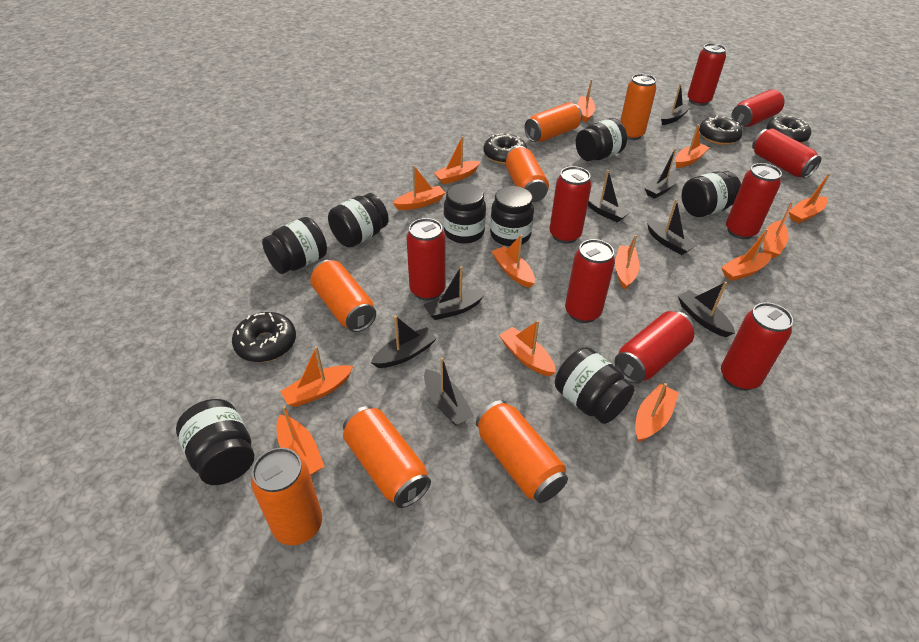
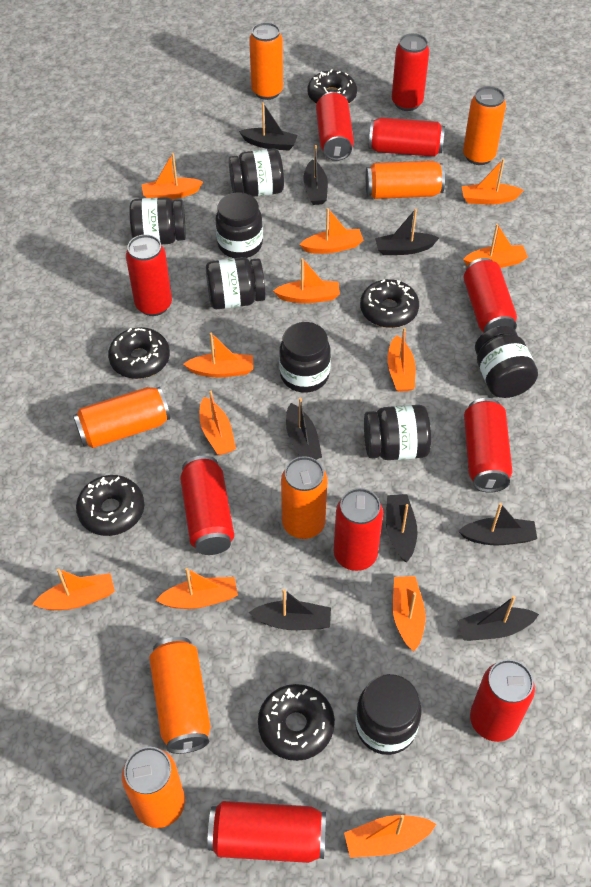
black donut: [232,312,296,362] [484,133,527,164] [699,115,743,145] [766,116,811,143] = 4 -> [76,475,144,536] [108,327,170,379] [258,684,335,761] [307,69,357,104] [360,279,419,328] = 5
orange boat: [276,406,325,475] [280,346,353,407] [393,165,445,210] [434,136,480,184] [491,234,535,288] [499,320,556,376] [578,79,595,123] [615,235,640,290] [635,383,679,442] [675,124,710,168] [721,229,772,281] [764,201,793,258] [789,173,830,224] = 13 -> [33,568,115,610] [142,153,203,199] [156,568,238,609] [183,333,253,378] [199,391,236,455] [273,258,340,303] [299,208,363,254] [344,815,436,858] [387,327,415,392] [393,576,425,651] [462,159,524,204] [463,224,528,268] = 12
red can: [407,218,446,301] [550,166,592,244] [565,239,615,323] [614,311,695,384] [688,43,726,106] [721,302,793,391] [726,163,782,239] [731,89,785,127] [752,128,822,179] = 9 -> [126,234,172,316] [180,456,234,555] [207,801,326,863] [316,92,354,161] [334,488,383,571] [369,117,445,157] [392,33,429,111] [464,258,517,333] [464,398,513,493] [470,659,535,742] = 10

